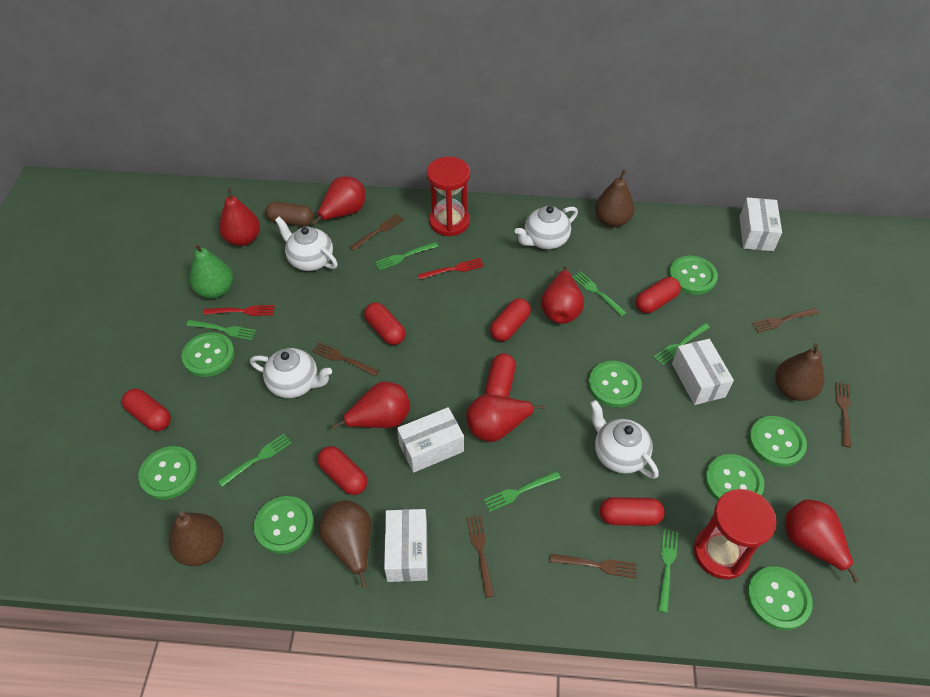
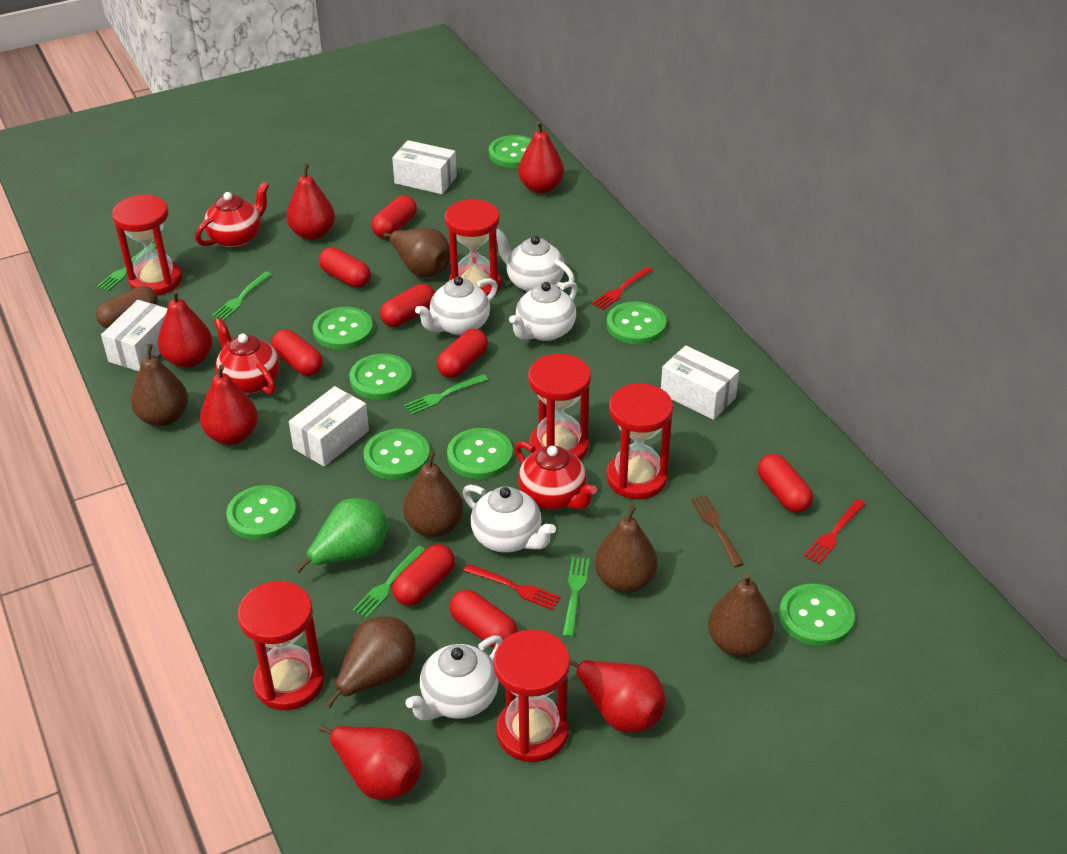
brown fork: [312,342,379,376] [349,214,404,251] [466,515,495,598] [550,554,637,578] [752,308,819,333] [835,382,851,447] = 6 -> [691,495,744,567] = 1
brown pear: [169,511,224,566] [319,500,371,588] [595,169,635,228] [775,343,824,401] = 4 -> [131,344,188,426] [325,617,416,708] [383,228,450,277] [403,451,464,537] [595,505,658,593] [708,573,775,657] = 6
green fork: [186,320,256,340] [218,434,292,487] [375,242,439,270] [483,471,561,512] [572,271,626,317] [653,323,710,366] [658,529,679,613] = 7 -> [97,244,156,291] [212,271,272,321] [352,546,426,618] [404,374,488,415] [562,557,590,637] = 5
red capsule: [122,389,171,431] [317,446,367,495] [364,302,405,345] [485,353,516,397] [490,298,531,341] [600,497,664,526] [636,277,681,313] = 7 -> [271,330,323,376] [319,247,371,288] [371,195,417,238] [380,284,435,327] [392,544,455,606] [437,329,488,378] [449,590,518,648] [758,454,813,513] = 8
red fork: [203,305,275,316] [418,258,484,280] = 2 -> [464,564,561,610] [592,266,653,310] [804,499,866,564] = 3
red hourglass: [427,157,470,236] [694,489,777,579] = 2 -> [112,194,182,296] [238,581,324,710] [445,199,501,296] [493,629,570,762] [528,354,591,460] [606,383,674,499] = 6
red teapot: none = 0 -> [195,182,269,248] [214,318,280,395] [515,441,597,510] = 3
white teapot: [250,348,332,398] [275,217,338,271] [515,206,578,249] [590,400,659,479] = 4 -> [405,635,503,720] [415,276,498,335] [463,485,556,553] [496,228,575,292] [509,281,578,341] = 5

